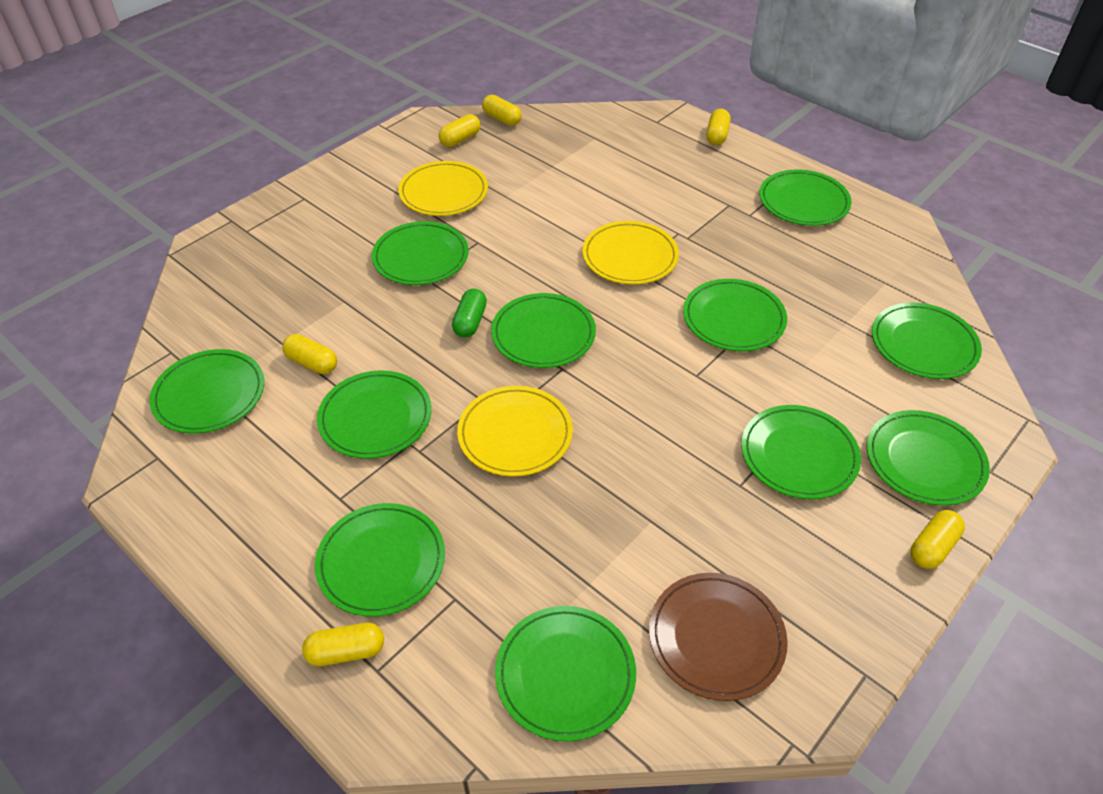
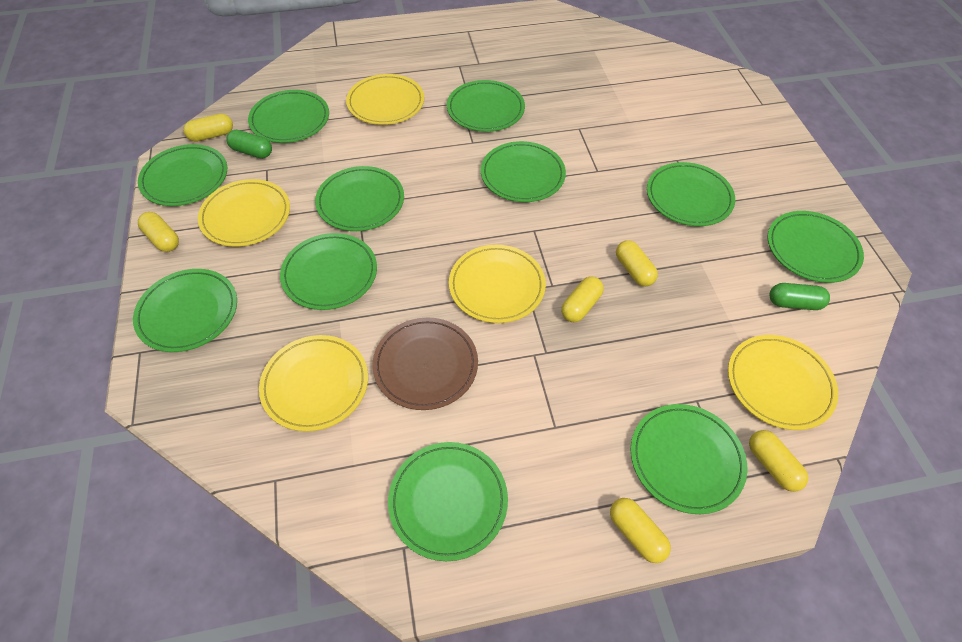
green capsule: [452,289,487,337] = 1 -> [226,130,272,158] [769,283,830,310] = 2
yellow plate: [398,161,488,216] [457,386,573,477] [582,221,679,284] = 3 -> [198,179,290,247] [259,335,368,432] [346,74,424,125] [449,245,546,323] [728,335,838,430] = 5

